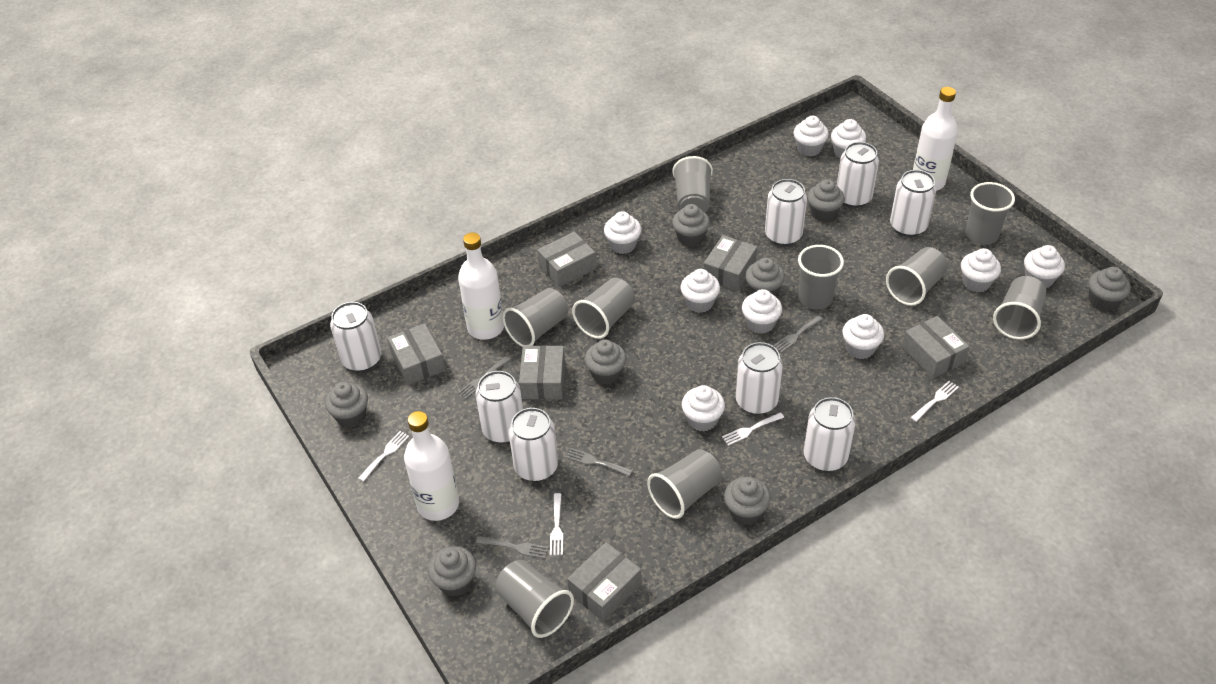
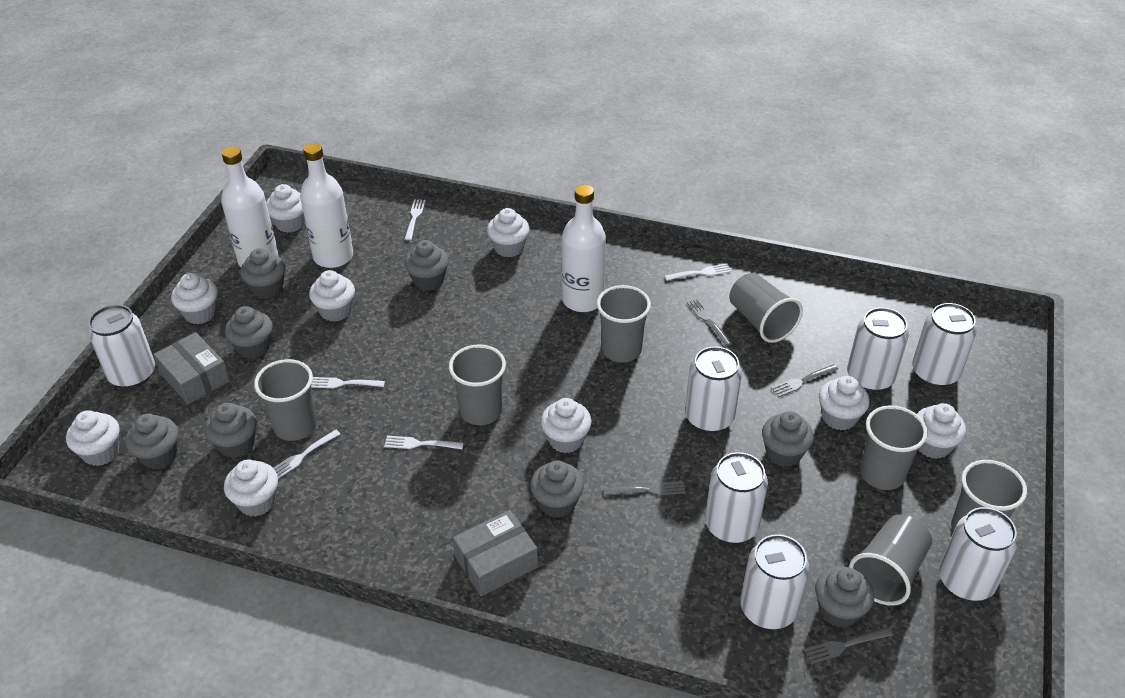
grey box: [387,323,445,385] [519,345,565,399] [537,232,596,287] [567,542,641,622] [703,235,757,291] [902,316,970,378] = 6 -> [153,332,230,404] [453,510,538,596] = 2
grey cup: [495,560,574,638] [503,288,568,347] [572,278,635,339] [647,449,722,519] [672,156,713,212] [798,245,844,310] [886,247,948,306] [966,182,1015,245] [993,276,1046,340] = 9 -> [254,359,317,441] [449,344,506,425] [597,285,651,362] [729,273,803,343] [849,514,932,606] [860,405,928,490] [951,460,1027,532] = 7
white can: [330,302,381,372] [475,371,523,443] [509,408,558,482] [735,342,783,415] [765,179,807,246] [804,397,855,472] [837,142,879,208] [890,170,936,237] = 8 -> [88,304,155,389] [685,346,742,433] [705,452,768,544] [740,534,809,629] [847,307,909,392] [912,303,976,387] [939,507,1017,601] = 7
white fork: [358,431,409,482] [550,493,563,555] [722,412,784,446] [911,381,959,422] = 4 -> [273,430,340,479] [311,377,385,388] [384,436,464,449] [405,199,426,240] [665,264,732,281] = 5

